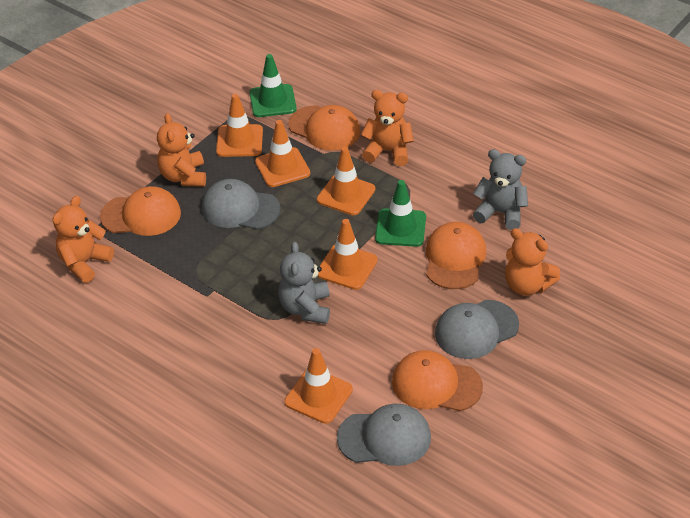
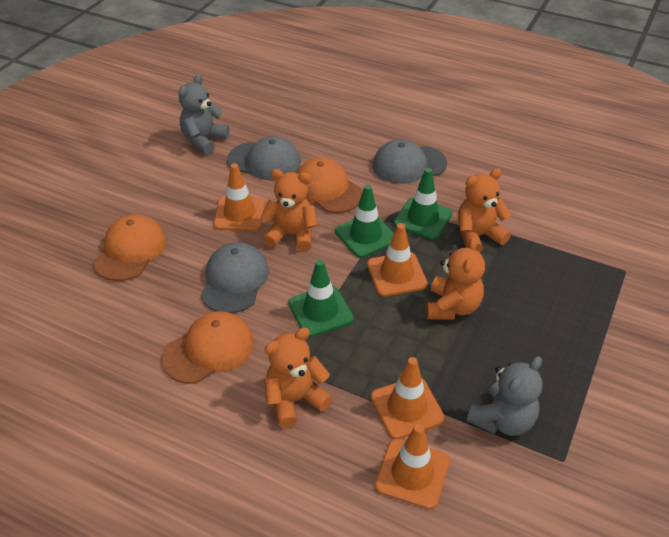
green traffic cone: [249,54,297,117] [375,180,426,247] = 2 -> [288,260,354,337] [335,185,394,258] [394,168,452,240] = 3
orange cap: [100,186,181,236] [288,105,360,150] [392,350,483,411] [426,222,486,289] = 4 -> [93,214,166,281] [161,311,254,384] [296,158,363,213] = 3
orange traffic cone: [216,94,263,157] [255,120,310,187] [284,348,353,424] [317,147,375,215] [317,219,378,290] = 5 -> [214,163,265,231] [367,223,428,297] [371,357,445,439] [375,424,450,509] = 4

